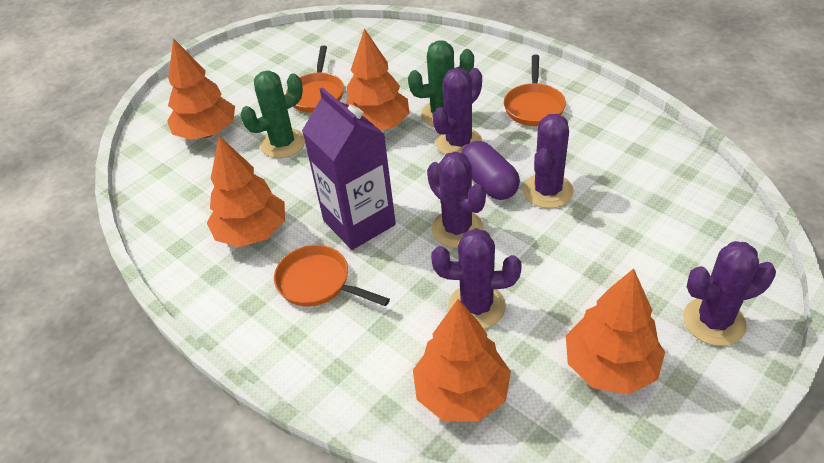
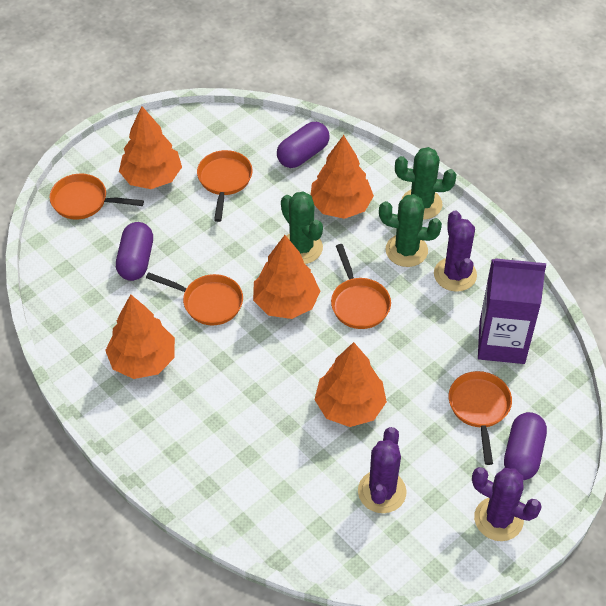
green cactus: [240,71,305,158] [408,40,474,127] = 2 -> [281,191,323,264] [379,194,442,267] [395,147,456,220] = 3
orange pan: [274,245,390,307] [286,46,344,113] [504,55,566,126] = 3 -> [50,173,144,220] [146,272,243,325] [197,150,253,222] [331,244,391,329] [449,371,512,465] = 5
purple cactus: [427,151,486,248] [431,228,522,329] [433,68,482,155] [523,114,574,208] [683,241,776,346] = 5 -> [358,427,407,513] [434,210,477,292] [472,467,542,541] = 3
purple capsule: [461,141,520,200] = 1 -> [116,222,153,281] [277,122,329,168] [504,412,547,480] = 3

